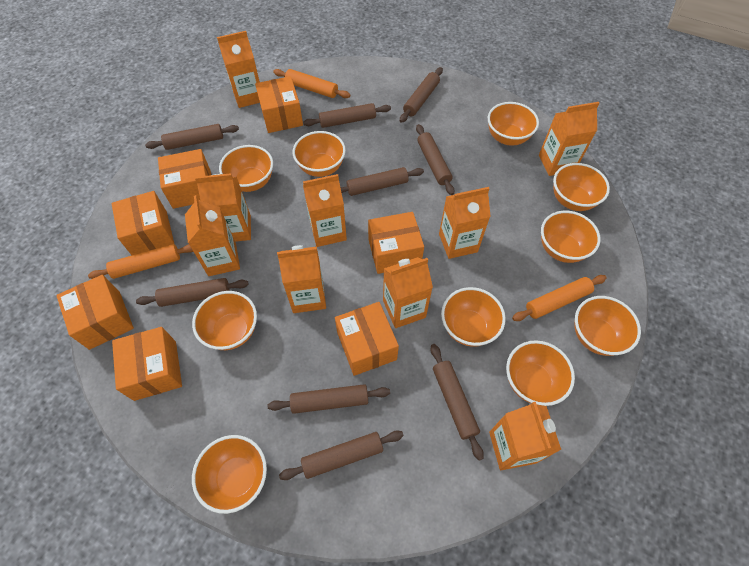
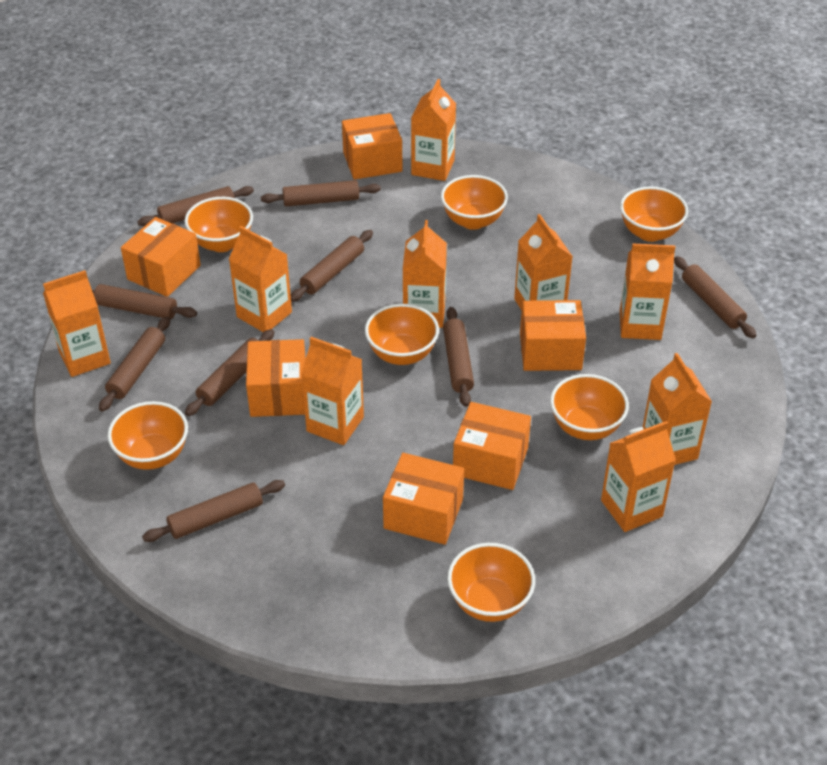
orange bowl: [192,291,257,350] [192,435,267,514] [219,145,273,192] [293,131,346,177] [441,287,506,347] [488,102,539,146] [506,340,575,406] [541,211,600,263] [553,163,610,211] [574,296,641,356] = 10 -> [108,401,188,470] [185,197,253,252] [365,304,439,365] [441,175,508,230] [447,543,535,622] [550,374,629,440] [620,186,688,242] = 7
orange box: [56,275,134,350] [111,191,174,255] [112,327,182,401] [158,149,211,209] [255,76,303,133] [335,302,399,376] [368,212,424,274] = 7 -> [121,217,201,297] [246,339,306,417] [342,113,402,180] [383,453,464,545] [453,402,531,490] [520,300,586,371] = 6
orange rolling pin: [88,244,193,279] [273,69,350,98] [512,275,607,321] = 3 -> none = 0

